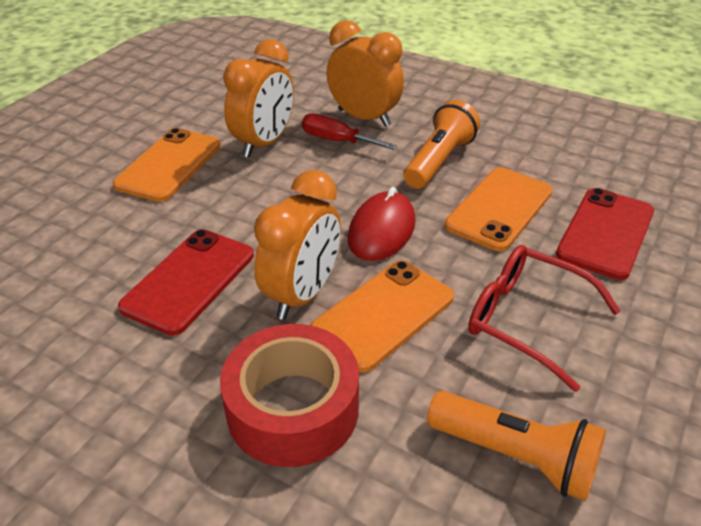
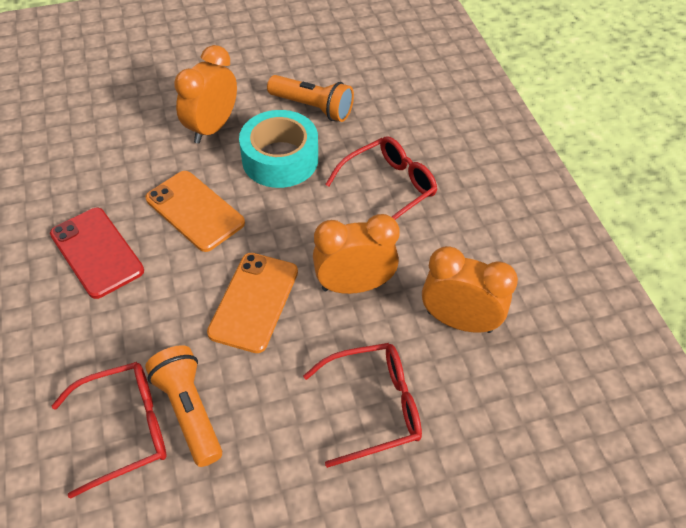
orange phone: [113,128,221,202] [310,261,454,372] [445,167,553,251] = 3 -> [145,171,245,252] [207,253,298,353] = 2
red glasses: [468,245,621,392] = 1 -> [52,362,167,499] [303,343,422,468] [325,136,437,220] = 3
red mouse: [348,187,415,261] = 1 -> none = 0
red phone: [118,229,254,336] [556,188,654,280] = 2 -> [50,208,144,299] = 1
red screwdriver: [302,113,397,150] = 1 -> none = 0
red tape: [220,324,359,467] = 1 -> none = 0
turquoise tape: none = 0 -> [239,110,318,188] = 1

